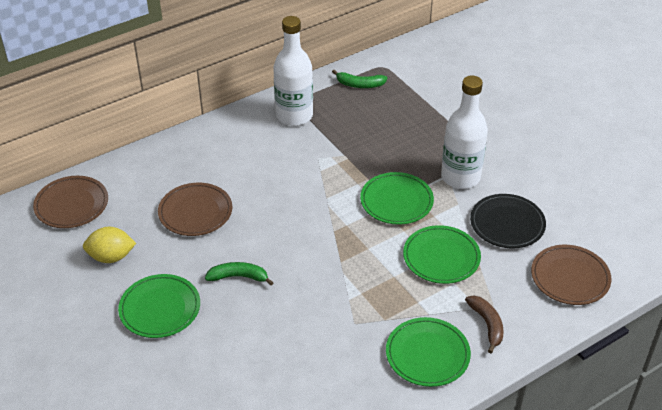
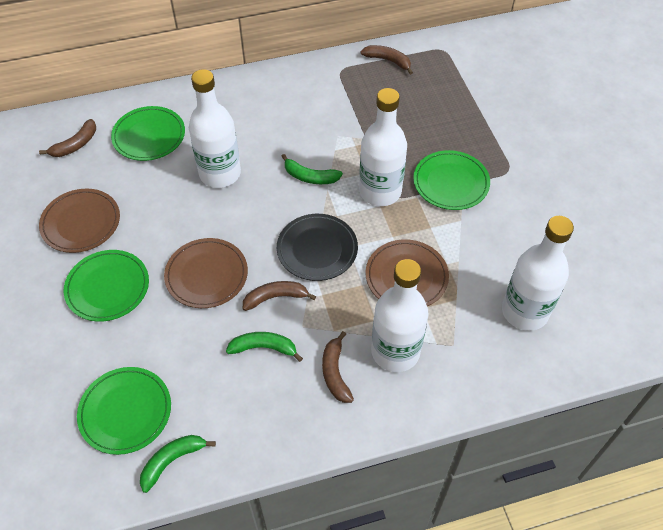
brown banana: [465,295,504,353] = 1 -> [39,119,96,157] [243,281,316,311] [322,331,354,403] [360,45,413,75] = 4
green banana: [205,262,274,285] [332,70,388,88] = 2 -> [140,435,216,493] [226,332,303,362] [281,154,343,184] = 3
white bottle: [273,16,313,126] [441,75,488,189] = 2 -> [189,69,241,188] [359,88,407,206] [371,259,429,372] [502,216,574,331] = 4
yellow lemon: [83,227,136,263] = 1 -> none = 0

